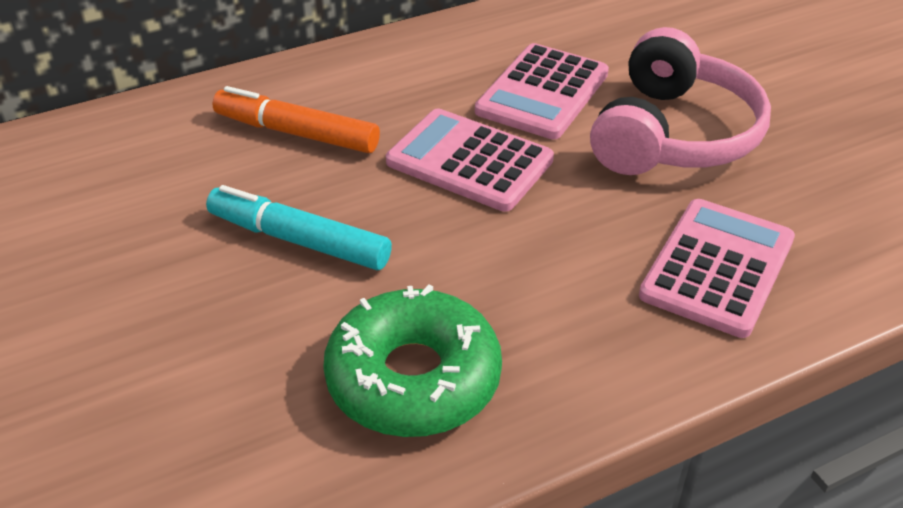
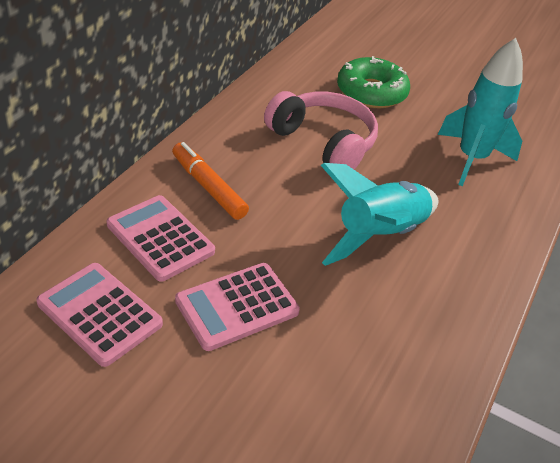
turquoise marker: [206,185,392,270] = 1 -> none = 0
turquoise rocket: none = 0 -> [321,163,438,266] [438,38,523,186] = 2

